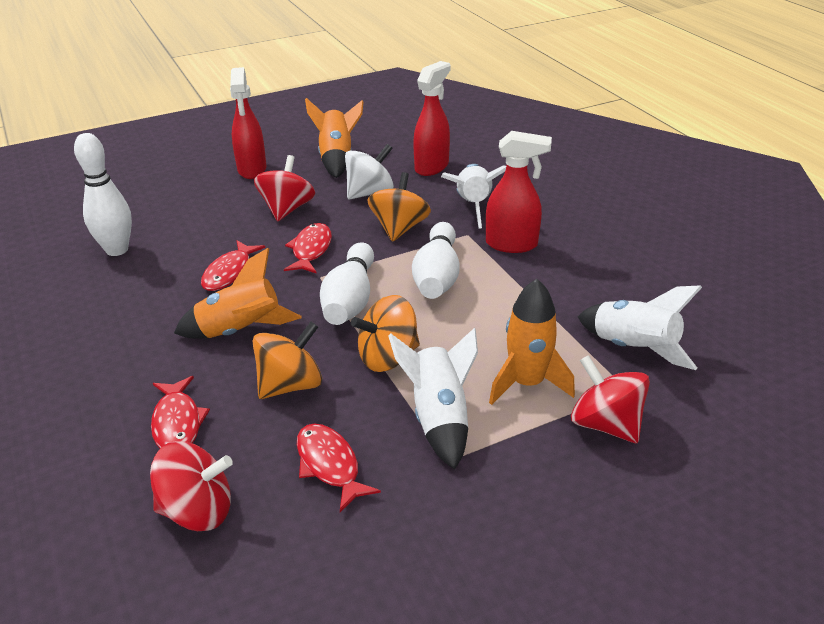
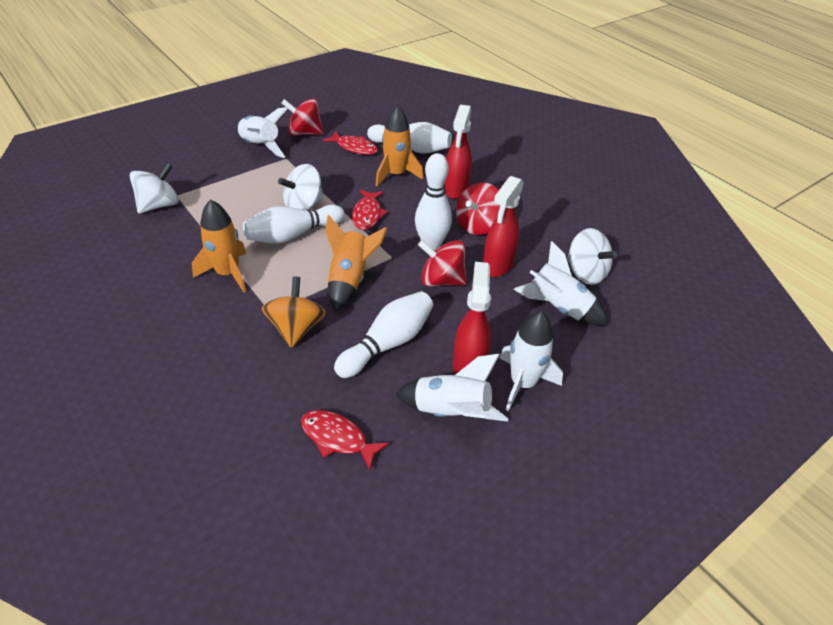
orange spinning top: [252,321,322,399] [351,295,420,372] [368,172,431,242] = 3 -> [262,276,326,348] = 1
red fish: [151,376,210,448] [201,241,265,291] [284,223,332,274] [297,423,381,512] = 4 -> [301,410,389,470] [323,131,378,155] [352,190,388,230] = 3
white bowling pin: [74,133,132,256] [320,242,374,325] [412,222,459,299] = 3 -> [243,205,345,244] [334,291,433,378] [367,122,452,154] [415,153,452,251] = 4
white rocket: [388,328,478,469] [441,164,506,229] [578,285,702,370] = 3 -> [237,107,288,158] [395,354,509,421] [500,311,563,412] [513,241,608,325] = 4
white spinning top: [345,144,394,199] = 1 -> [130,163,179,213] [278,164,324,210] [567,228,617,285] = 3

